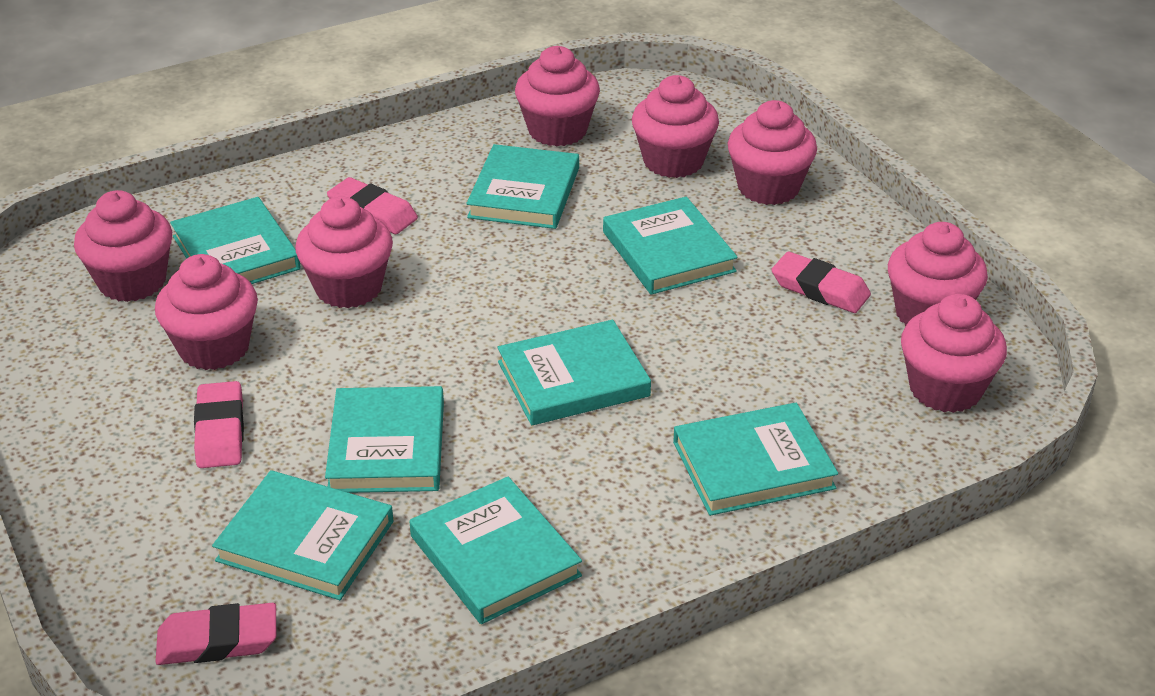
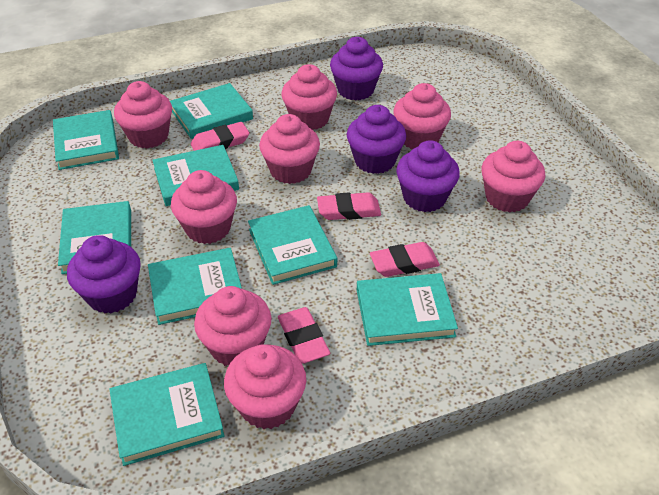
purple cupcake: none = 0 -> [67,235,141,313] [330,37,383,101] [347,105,406,174] [396,140,460,212] = 4

